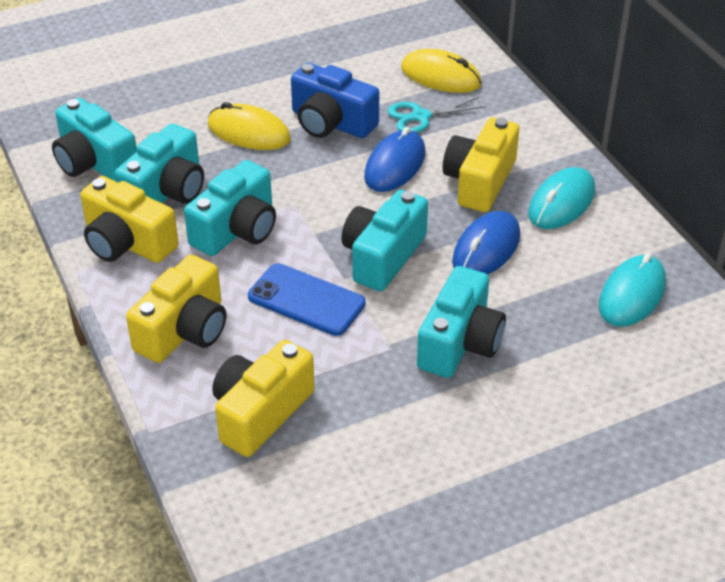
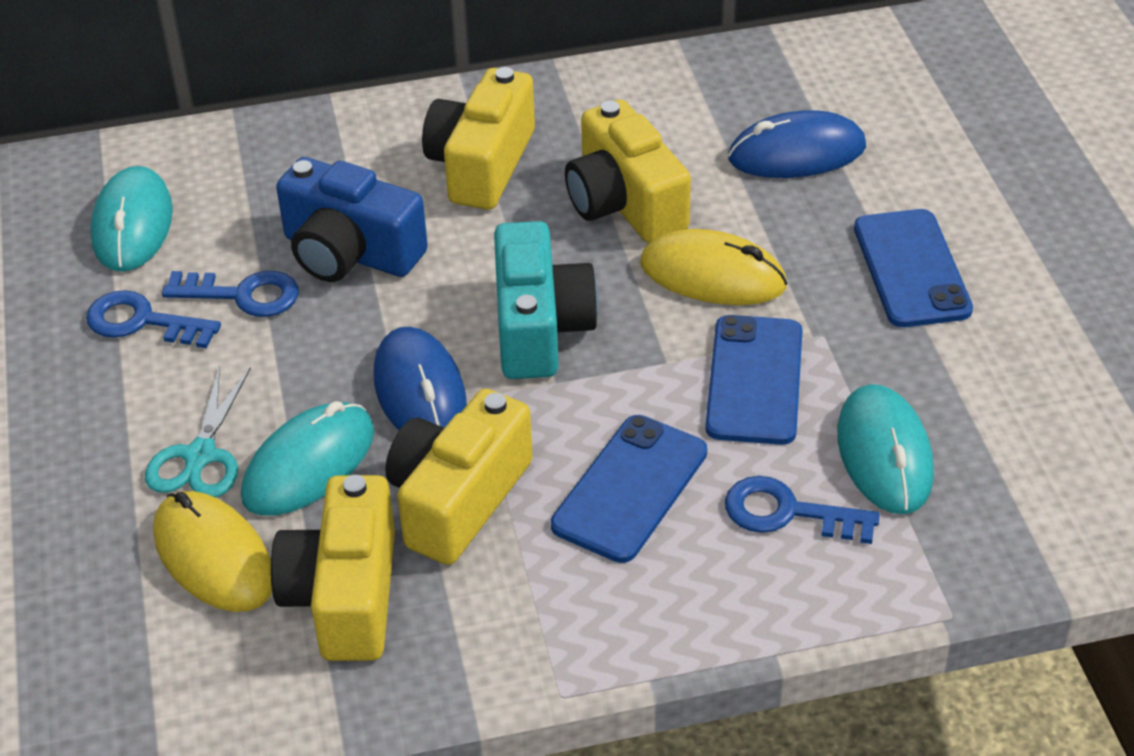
blue key: none = 0 -> [86,290,221,348] [162,271,299,317] [725,476,880,544] = 3
blue phone: [248,263,365,336] = 1 -> [551,415,707,563] [705,315,803,445] [854,209,973,327] = 3
turquoise camera: [52,98,137,181] [115,124,204,204] [184,160,276,256] [341,190,428,291] [417,266,506,378] = 5 -> [494,221,599,379] = 1
turquoise mouse: [528,167,595,229] [599,253,666,327] = 2 -> [91,166,173,272] [241,401,374,516] [837,384,934,514] = 3

